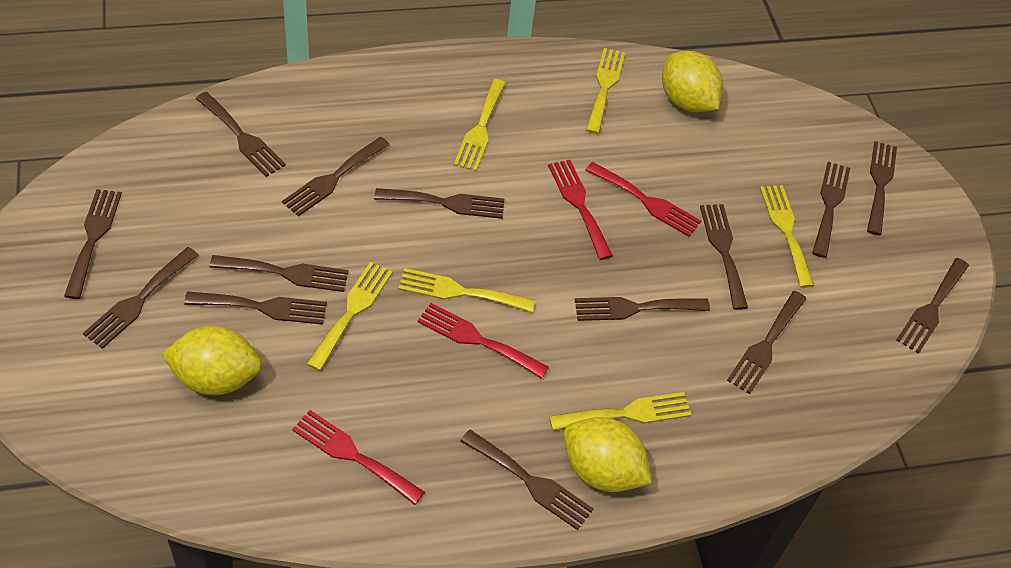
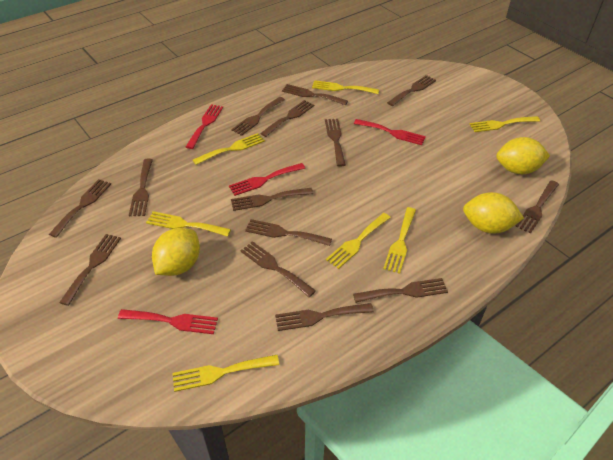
yellow fork: [307,262,393,371] [398,268,535,312] [454,79,506,171] [549,392,692,431] [586,48,625,134] [760,185,814,288] = 6 -> [146,211,231,236] [172,355,279,392] [193,133,265,165] [312,80,379,94] [326,213,391,269] [383,207,416,274] [470,116,540,132] = 7

